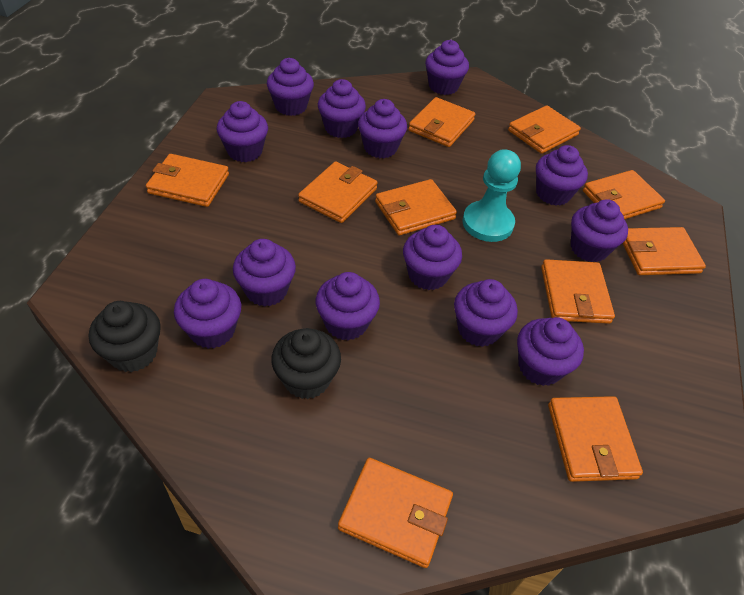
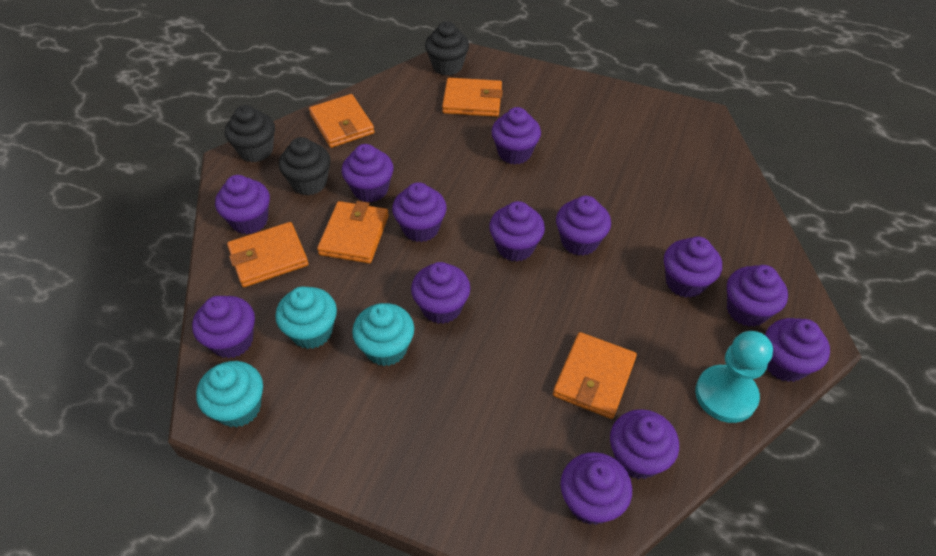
black cupcake: [89,301,161,372] [271,328,341,399] = 2 -> [225,105,275,162] [279,137,331,195] [425,21,469,75] = 3
orange wallet: [146,154,229,207] [298,162,378,223] [338,458,453,568] [375,179,457,235] [408,97,475,147] [508,105,581,154] [541,259,615,324] [548,396,643,482] [583,170,665,219] [623,227,706,275] = 10 -> [227,222,309,287] [309,94,375,148] [317,201,389,263] [442,78,503,117] [553,332,637,419] = 5
turquoise cupcake: none = 0 -> [196,361,263,428] [275,286,337,349] [352,303,414,366] = 3

